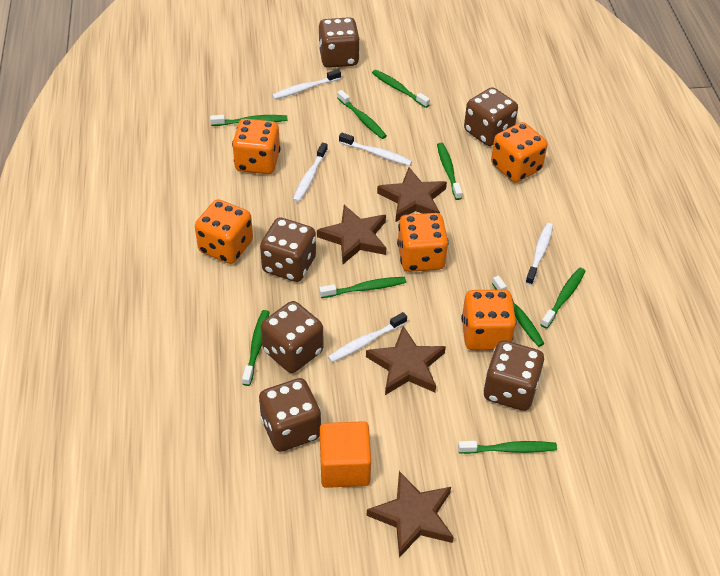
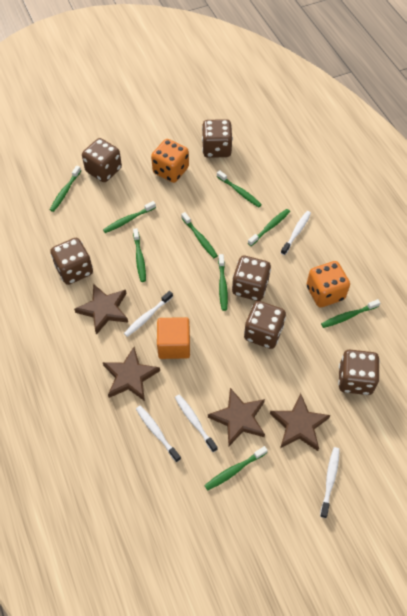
orange dice: [195,199,253,264] [232,119,280,174] [397,213,449,272] [461,290,517,350] [491,122,548,183] = 5 -> [151,139,189,183] [306,261,350,307] = 2

